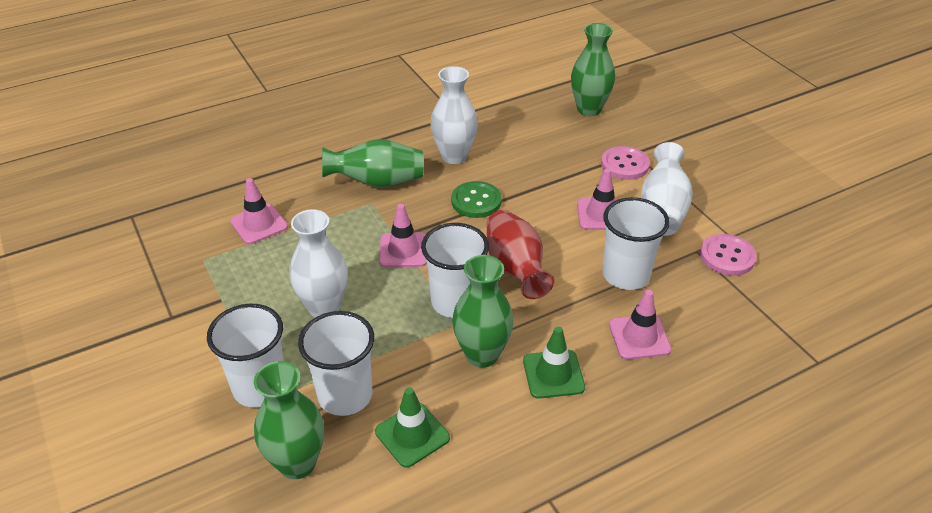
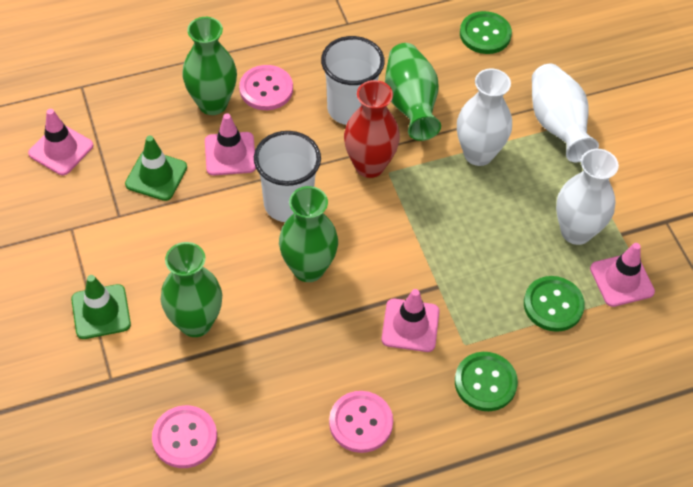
green button: [451,181,502,218] = 1 -> [455,352,518,411] [460,11,512,54] [524,276,585,332] = 3
pink button: [601,146,650,180] [700,234,757,276] = 2 -> [152,405,217,468] [239,65,293,110] [329,391,393,453] = 3
white cup: [207,304,284,408] [298,311,374,416] [421,223,489,318] [603,197,670,290] = 4 -> [254,131,321,222] [321,36,385,125] = 2

